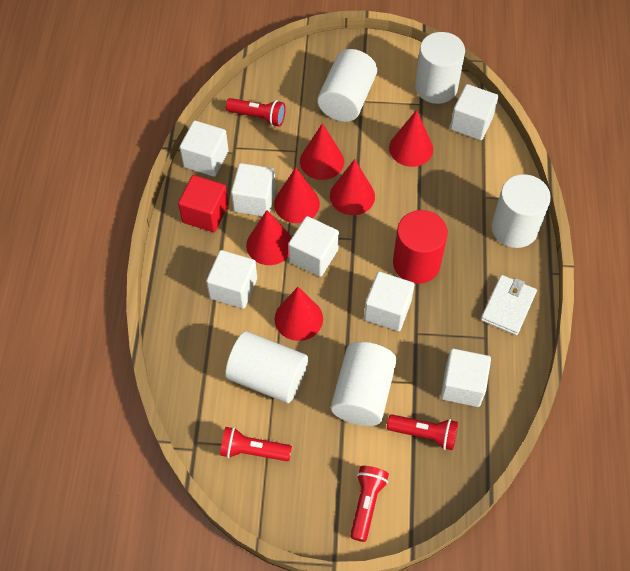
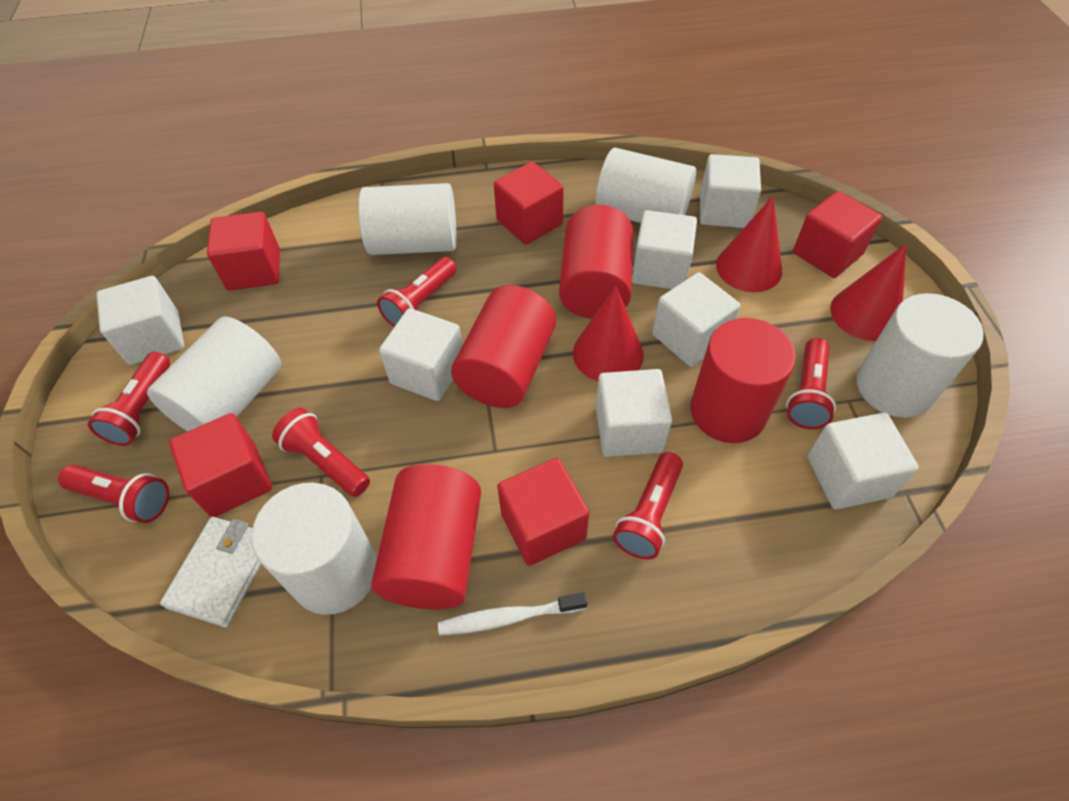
red cone: [246,210,291,265] [274,167,320,223] [275,287,323,341] [300,123,344,180] [330,159,375,215] [389,110,433,167] = 6 -> [573,286,644,381] [716,196,782,292] [830,244,907,341] = 3
red cube: [178,175,228,232] = 1 -> [169,413,272,517] [207,212,280,291] [494,162,564,245] [497,458,590,566] [793,191,882,278] = 5
red cylinder: [393,210,448,284] = 1 -> [371,464,481,610] [451,285,556,408] [559,205,633,319] [690,318,796,443] = 4
red flashlight: [220,427,292,461] [226,98,286,127] [350,466,389,542] [387,414,458,450] = 4 -> [58,465,169,523] [88,352,170,446] [272,408,370,497] [377,257,457,327] [613,452,683,560] [786,338,836,429] = 6
white toothbrush: none = 0 -> [438,592,588,635] = 1

